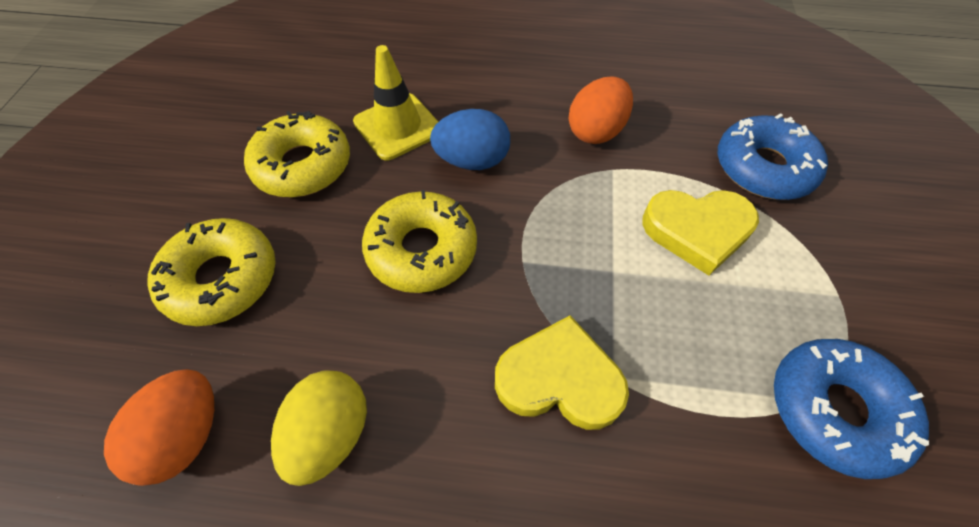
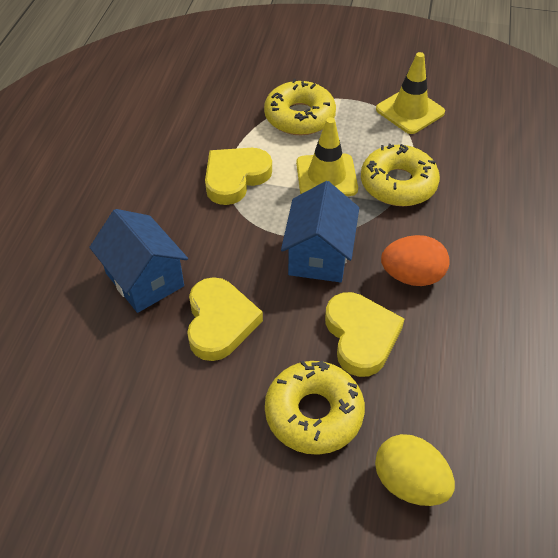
blue donut: [718,113,828,200] [774,339,929,479] = 2 -> none = 0
blue egg: [430,109,510,170] = 1 -> none = 0
blue house: none = 0 -> [89,209,188,313] [281,181,359,282] = 2
orange egg: [104,369,214,486] [568,77,633,144] = 2 -> [381,235,450,286] = 1
yellow heart: [495,315,629,430] [642,190,759,275] = 2 -> [187,277,263,361] [205,148,272,205] [325,292,404,377] = 3
yellow traffic cone: [353,45,438,160] = 1 -> [296,117,358,196] [376,52,445,134] = 2

